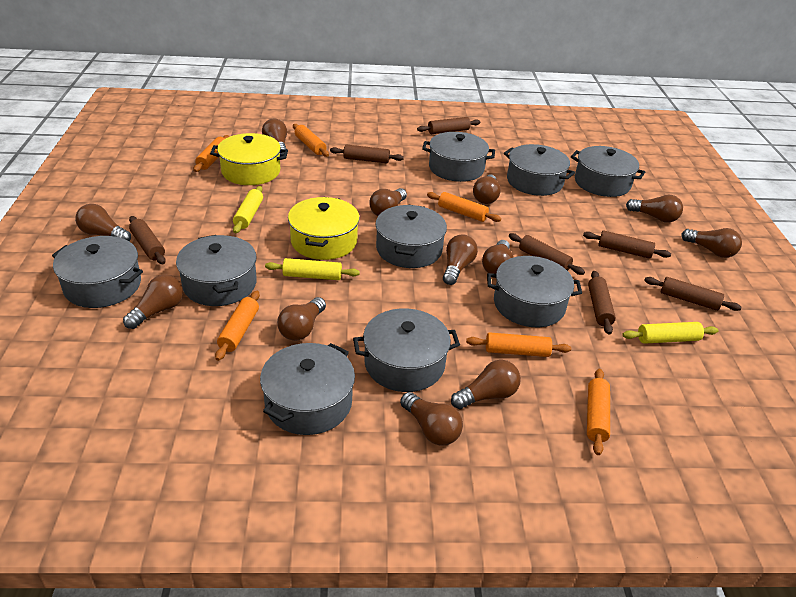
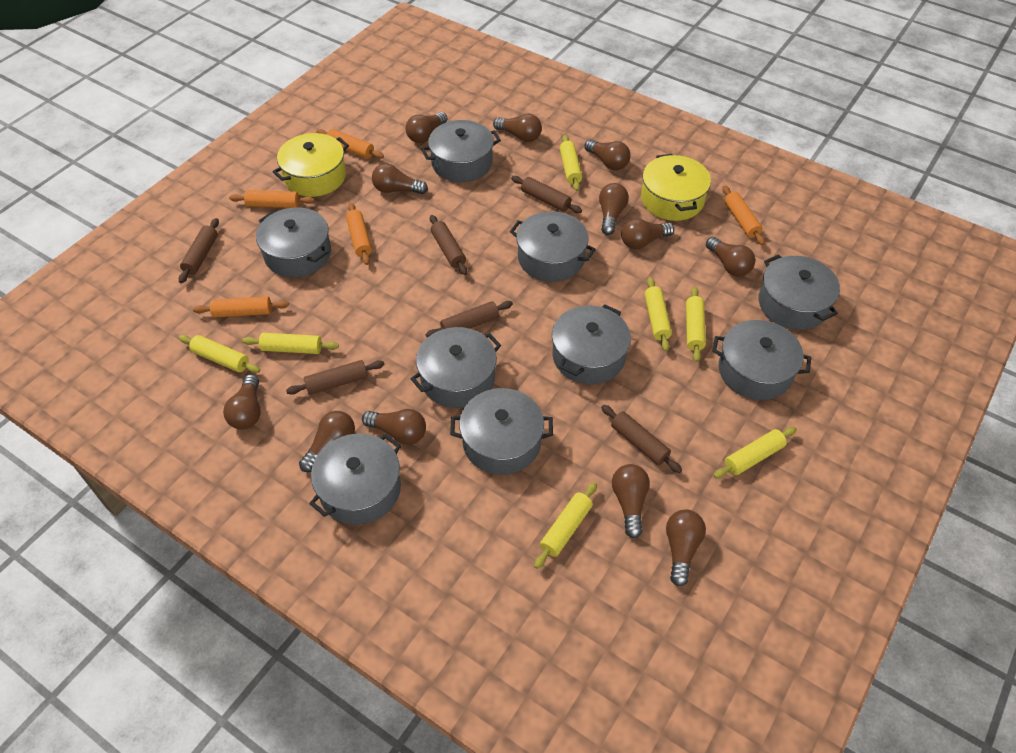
brown rolling pin: [129,216,166,264] [330,144,404,163] [417,117,480,134] [509,233,585,275] [583,231,671,259] [588,271,616,335] [644,277,742,311] = 7 -> [179,218,219,283] [286,360,384,395] [426,301,513,338] [430,215,467,275] [511,176,582,213] [601,405,682,473] = 6
orange rolling pin: [193,135,229,172] [215,291,260,361] [293,124,329,157] [427,192,501,222] [466,332,571,357] [587,369,610,455] = 6 -> [193,296,289,318] [229,190,314,208] [317,129,384,159] [346,203,372,265] [722,186,765,245] = 5
yellow rolling pin: [233,186,263,233] [265,258,360,280] [622,322,718,344] = 3 -> [179,335,260,373] [242,333,339,354] [534,482,597,569] [560,135,582,191] [645,277,672,351] [686,287,706,362] [713,427,797,478] = 7

